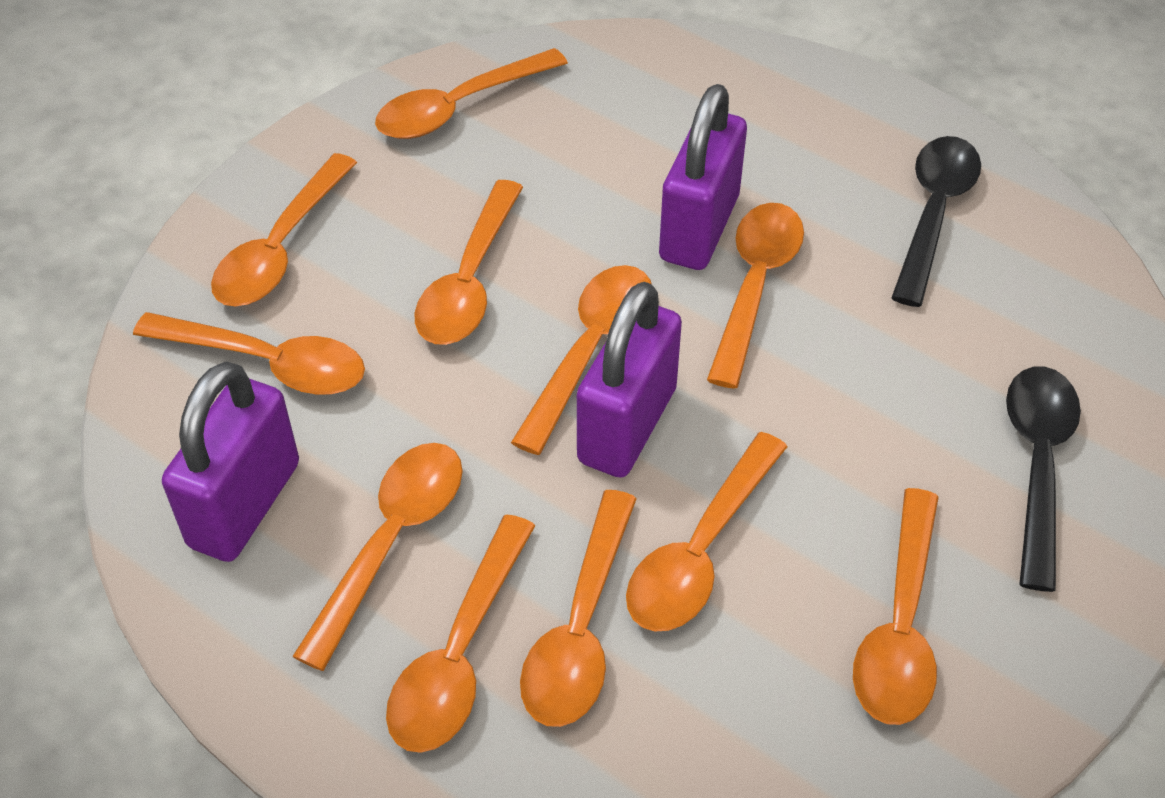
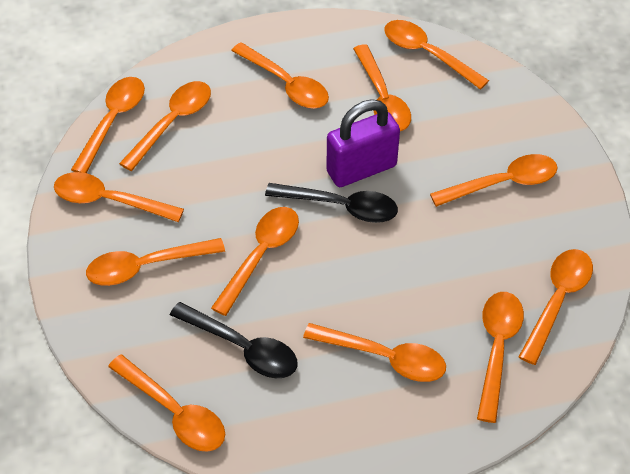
orange spoon: [133,312,365,395] [211,153,357,306] [292,443,463,671] [375,48,568,139] [386,514,535,753] [415,180,523,345] [511,265,652,455] [520,490,637,727] [626,432,787,631] [707,203,804,389] [853,488,939,725] = 11 -> [54,172,184,222] [71,77,145,173] [86,238,225,286] [108,354,225,452] [119,81,211,171] [211,207,299,316] [231,42,329,108] [303,323,446,382] [353,44,411,131] [384,20,489,90] [430,154,558,207] [477,292,524,423] [519,249,593,365] = 13
purple padlock: [162,361,299,562] [577,282,682,478] [659,84,747,270] = 3 -> [326,99,400,187] = 1

